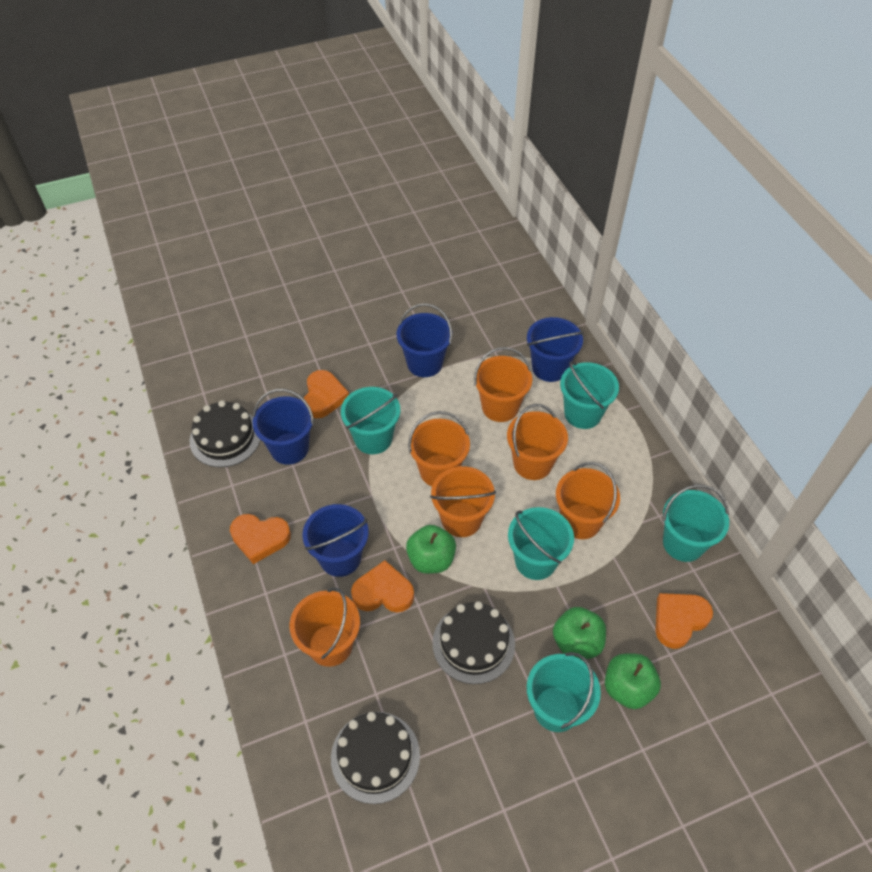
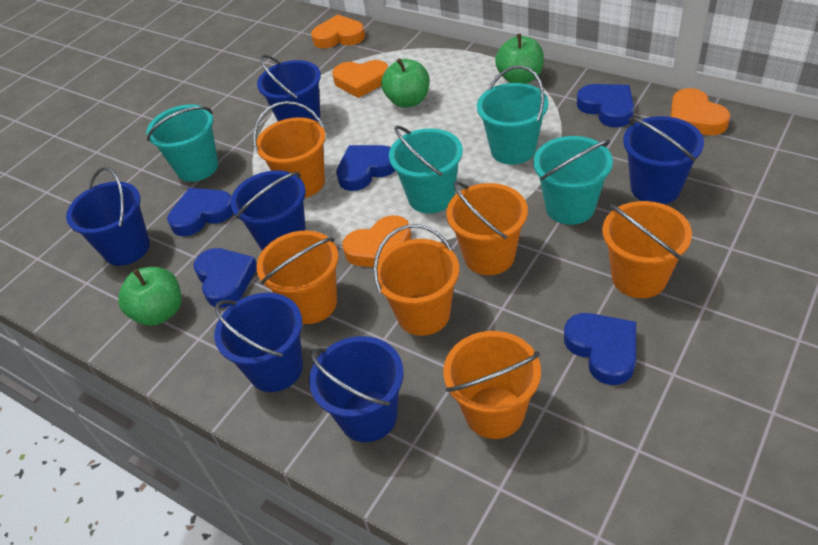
black cake: [190,400,260,467] [331,712,420,804] [433,601,515,684] = 3 -> none = 0
blue bucket: [252,389,314,465] [302,504,369,577] [397,303,452,377] [527,317,584,382] = 4 -> [66,167,150,266] [214,293,303,392] [230,170,306,251] [257,55,321,122] [309,336,404,442] [623,116,704,204] = 6
blue heart: none = 0 -> [167,188,234,236] [194,248,257,308] [336,145,396,191] [564,313,636,385] [577,84,634,127] = 5
turquoise bucket: [341,387,400,454] [508,507,574,580] [527,652,601,732] [560,361,619,429] [663,484,729,562] = 5 -> [147,104,218,182] [389,126,463,213] [477,66,548,165] [533,136,613,225] = 4

